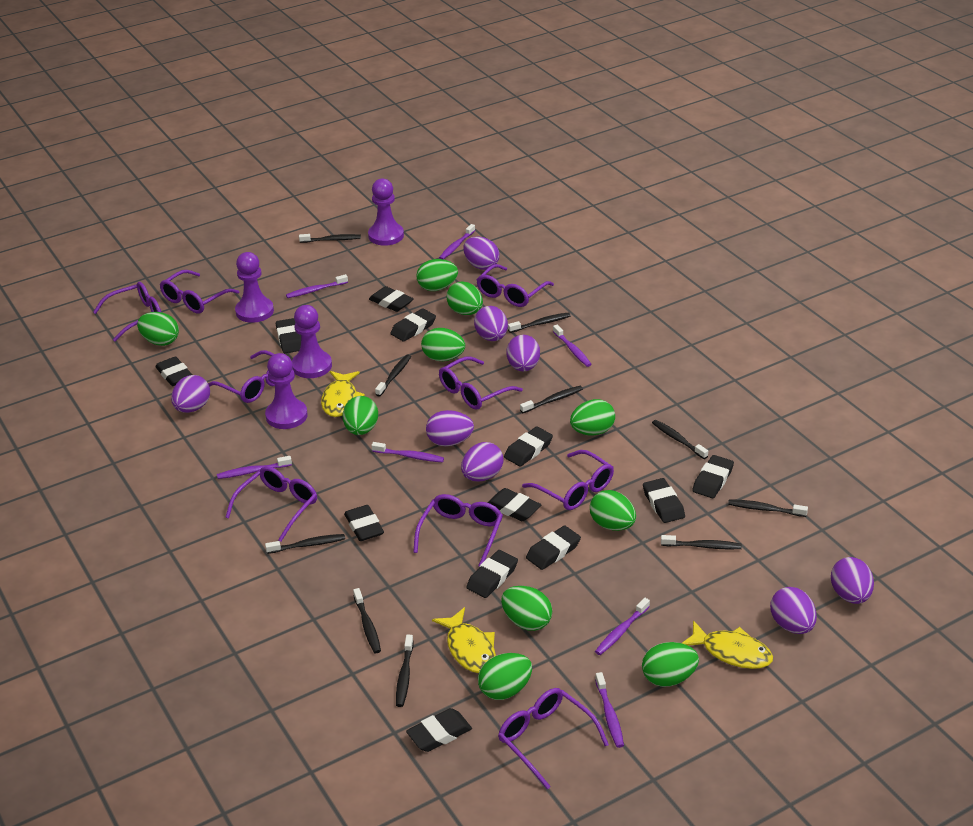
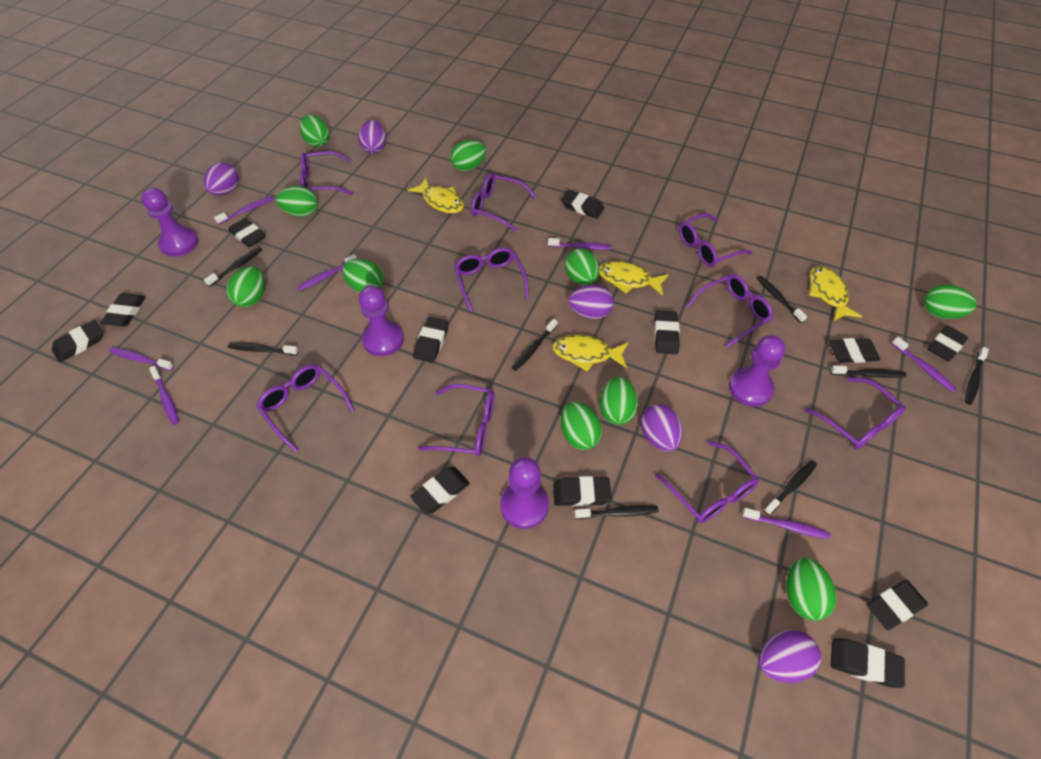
black toothbrush: [265,534,345,554] [299,234,361,243] [353,588,381,653] [375,354,411,396] [396,635,414,707] [508,312,571,333] [520,386,583,413] [652,420,708,459] [661,535,742,549] [728,499,808,517] = 10 -> [204,247,262,287] [228,343,299,355] [511,319,558,371] [574,505,659,519] [757,275,807,323] [764,460,817,515] [830,365,906,378] [965,347,989,405] = 8
purple egg: [171,375,210,413] [426,410,474,446] [461,442,504,482] [464,237,499,270] [474,306,508,341] [507,335,540,372] [770,587,817,634] [831,557,874,604] = 8 -> [203,163,239,196] [358,120,386,154] [568,285,614,319] [641,404,683,452] [758,630,821,683] = 5
yellow fish: [321,371,365,417] [432,607,496,673] [682,620,773,669] = 3 -> [408,178,464,214] [552,335,628,372] [599,261,669,296] [809,266,862,322] = 4

